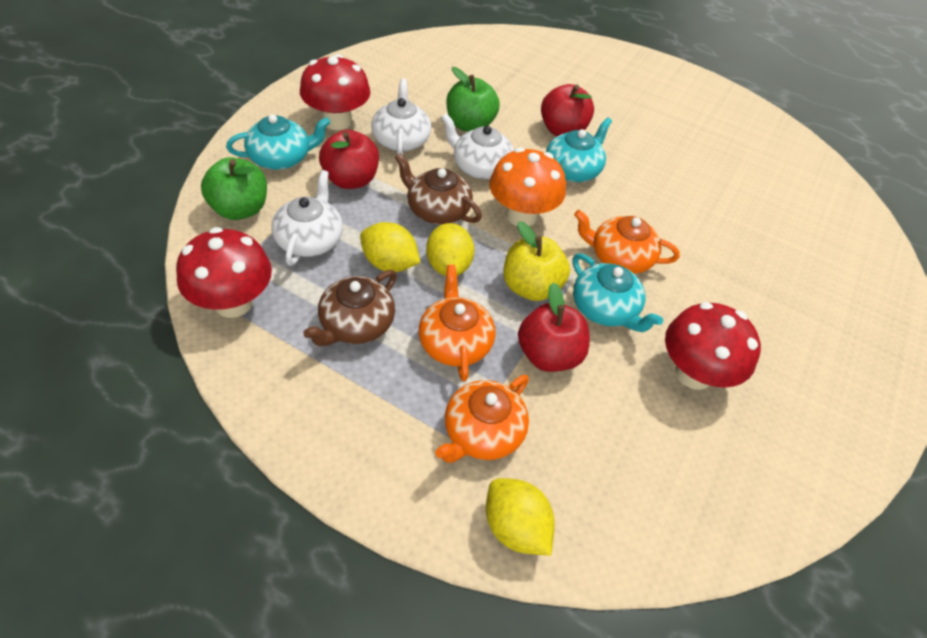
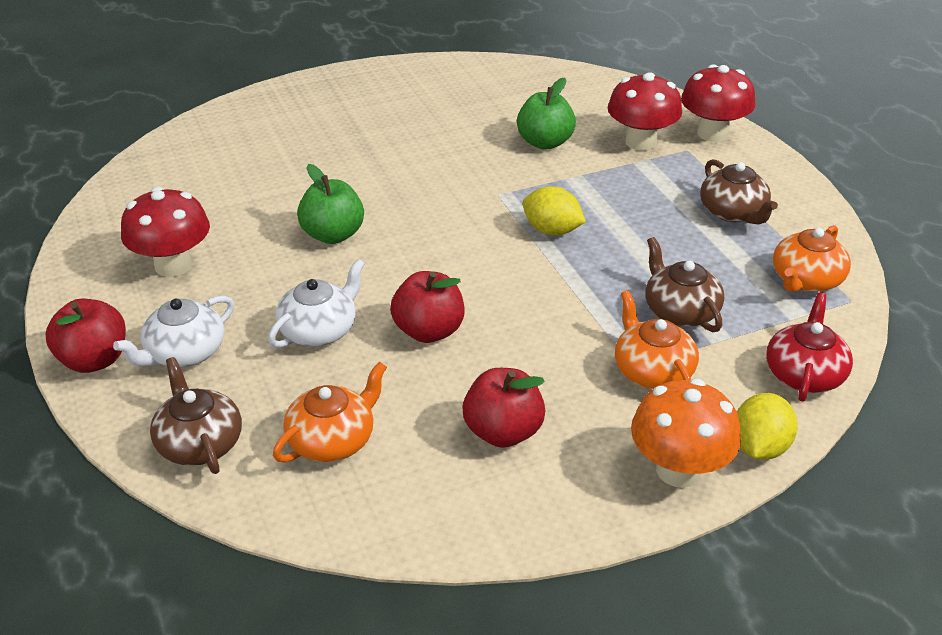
brown teapot: [303,270,397,346] [395,153,482,225] = 2 -> [150,357,242,474] [645,237,724,332] [700,159,778,224] = 3
red teapot: none = 0 -> [766,292,853,401] = 1
turquoise teapot: [226,114,331,170] [546,117,612,182] [573,253,663,332] = 3 -> none = 0
white teapot: [272,170,343,266] [371,78,431,155] [441,114,514,179] = 3 -> [113,296,234,367] [268,259,365,348] = 2
yellow apple: [504,221,570,301] = 1 -> none = 0
yellow lemon: [360,222,421,272] [426,223,474,276] [486,478,555,556] = 3 -> [522,186,586,236] [737,393,798,460] = 2

